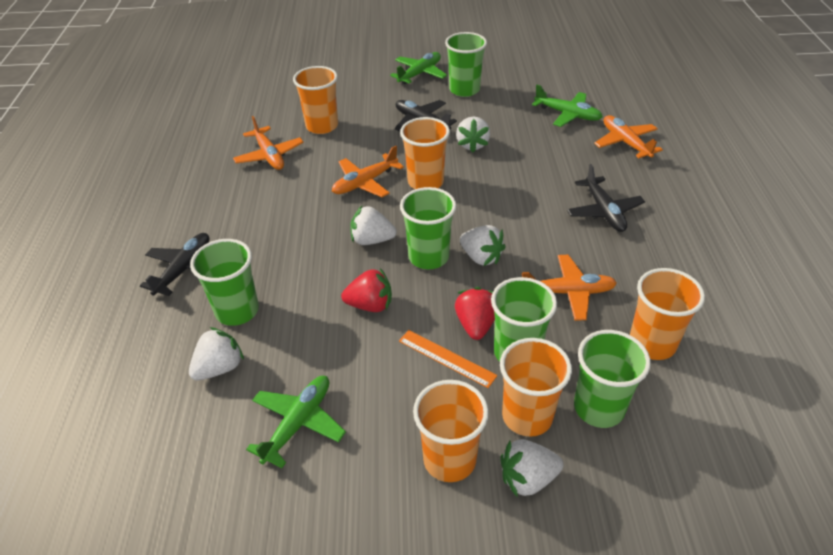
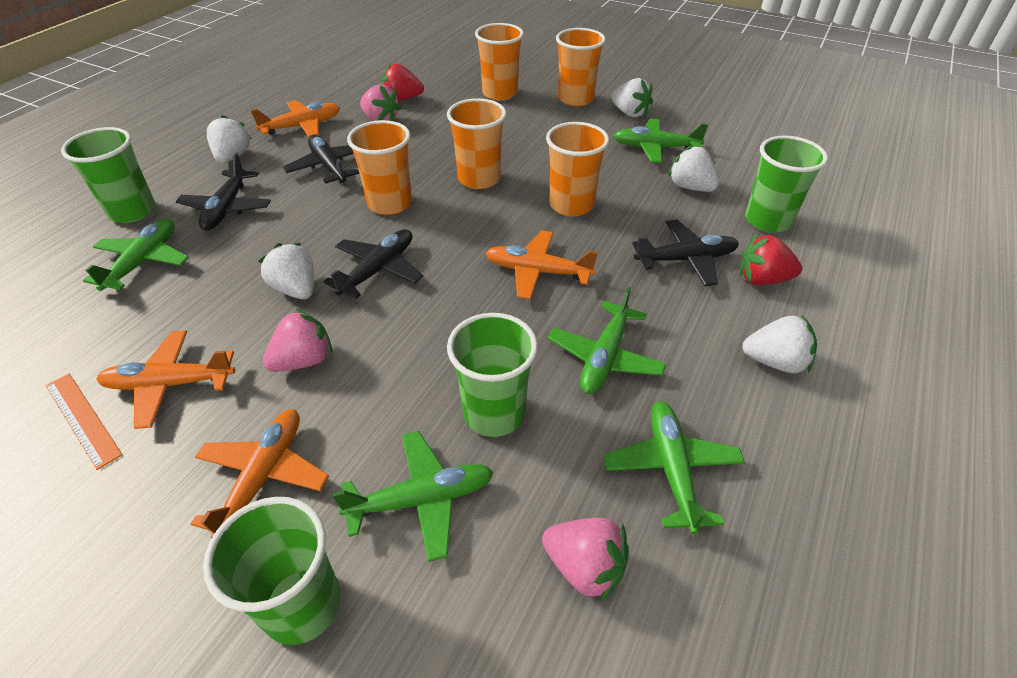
black plane: [140,233,209,296] [395,100,457,131] [567,164,645,232] = 3 -> [176,153,271,230] [283,135,359,184] [323,229,423,299] [632,220,739,286] = 4
green cup: [190,239,259,326] [400,187,456,269] [445,32,487,97] [491,277,557,362] [574,330,651,428] = 5 -> [61,127,156,223] [203,497,341,645] [447,313,538,437] [745,136,828,233] = 4
green plane: [246,376,346,468] [390,52,447,84] [532,85,603,127] = 3 -> [83,219,189,291] [332,431,494,562] [547,287,666,394] [604,401,745,534] [614,119,708,163] = 5
pink strawberry: none = 0 -> [263,309,333,372] [360,84,401,121] [542,518,629,602] = 3

